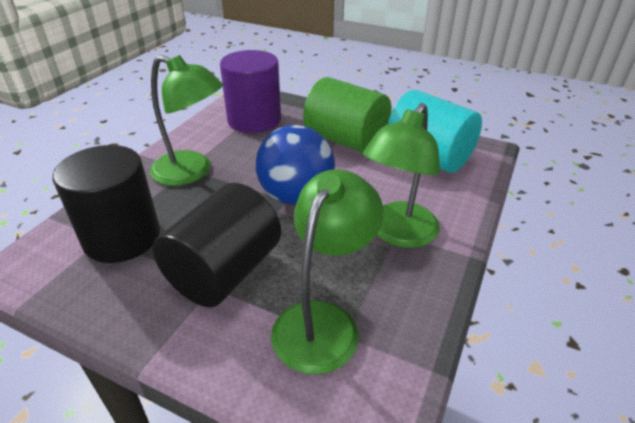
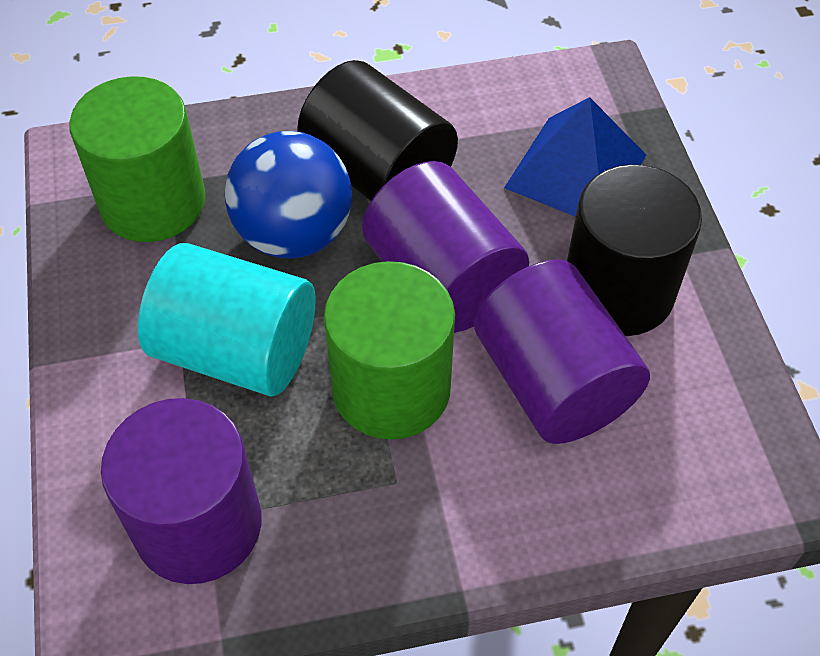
blue pyramid: none = 0 -> [504,97,646,217] = 1
green cylinder: [303,77,391,153] = 1 -> [69,76,206,242] [324,261,455,440] = 2
green lamp: [150,55,223,186] [271,169,383,374] [363,103,440,248] = 3 -> none = 0
purple cylinder: [220,50,281,133] = 1 -> [101,398,262,584] [362,161,529,333] [474,259,650,444] = 3

